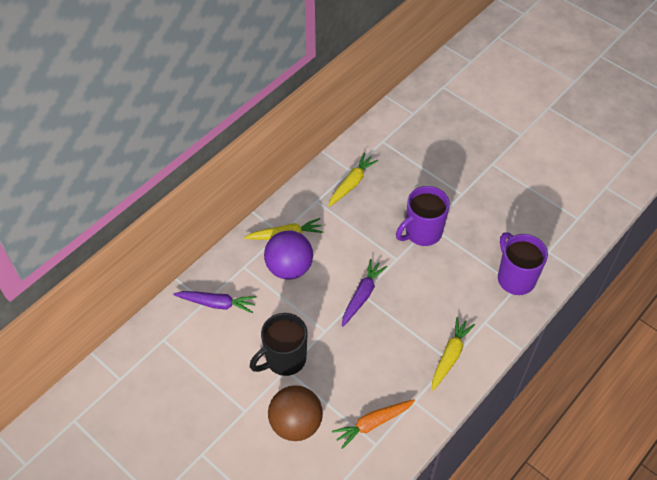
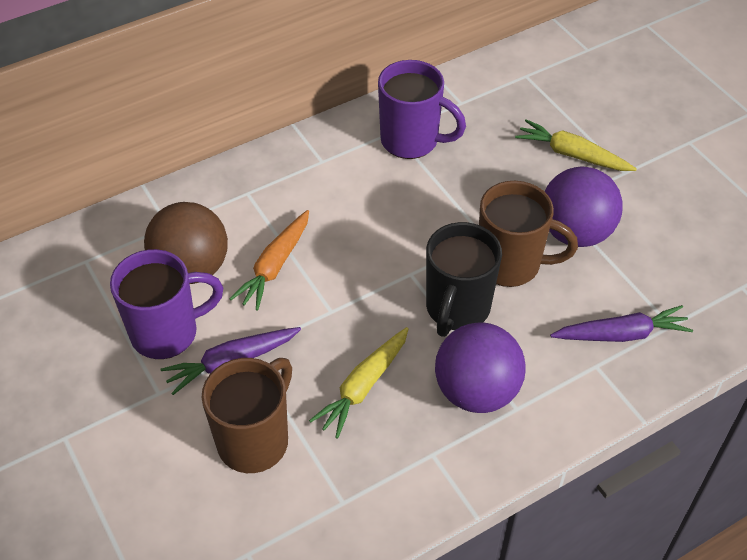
brown mug: none = 0 -> [201,358,292,473] [479,181,578,287] = 2
purple ball: [264,231,313,280] = 1 -> [435,322,526,413] [544,167,623,247] = 2
yellow carrot: [244,218,324,240] [328,153,378,207] [432,317,475,391] = 3 -> [309,327,409,439] [515,119,637,171] = 2

